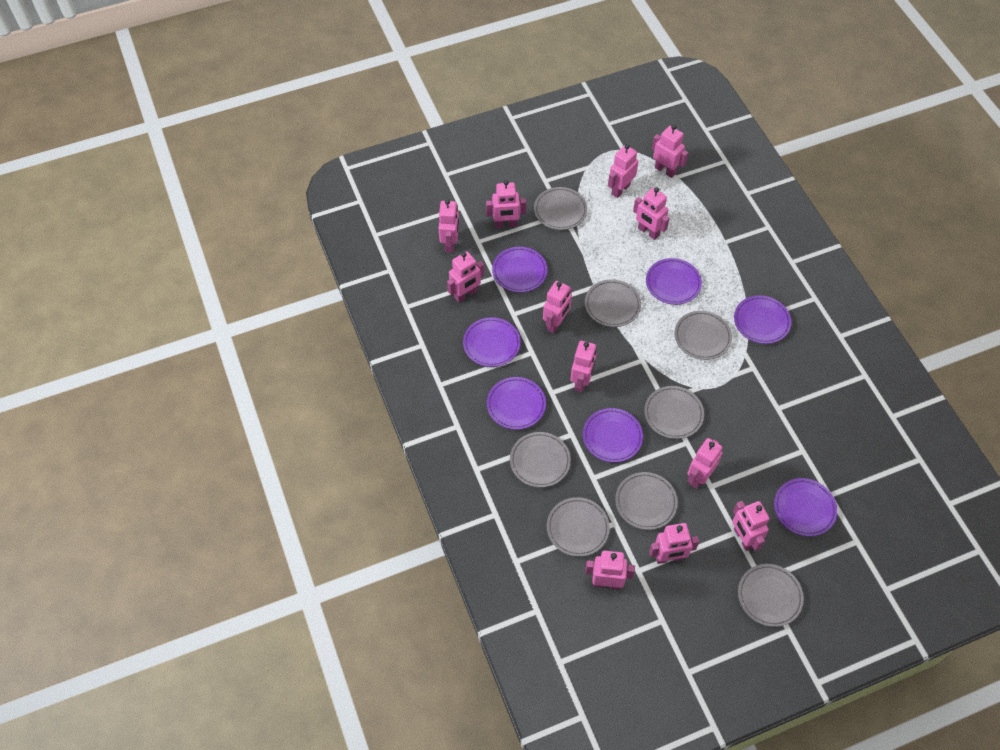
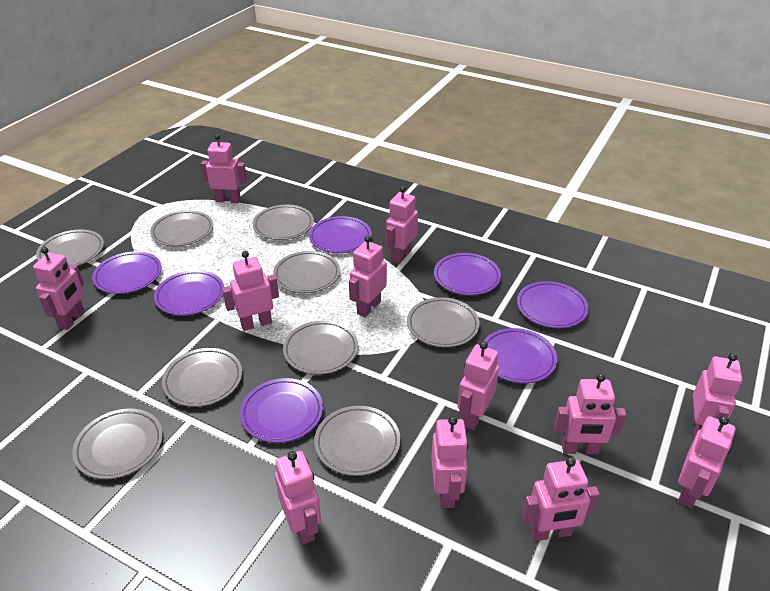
grey plate: [510,432,571,488] [534,187,587,230] [547,497,610,557] [585,279,641,327] [615,472,678,530] [644,386,704,439] [674,311,732,360] [738,564,804,627] = 8 -> [36,229,104,266] [72,408,163,479] [150,210,213,247] [162,348,242,407] [253,205,314,240] [273,251,340,293] [283,320,358,375] [314,406,401,476] [407,297,480,347] = 9

